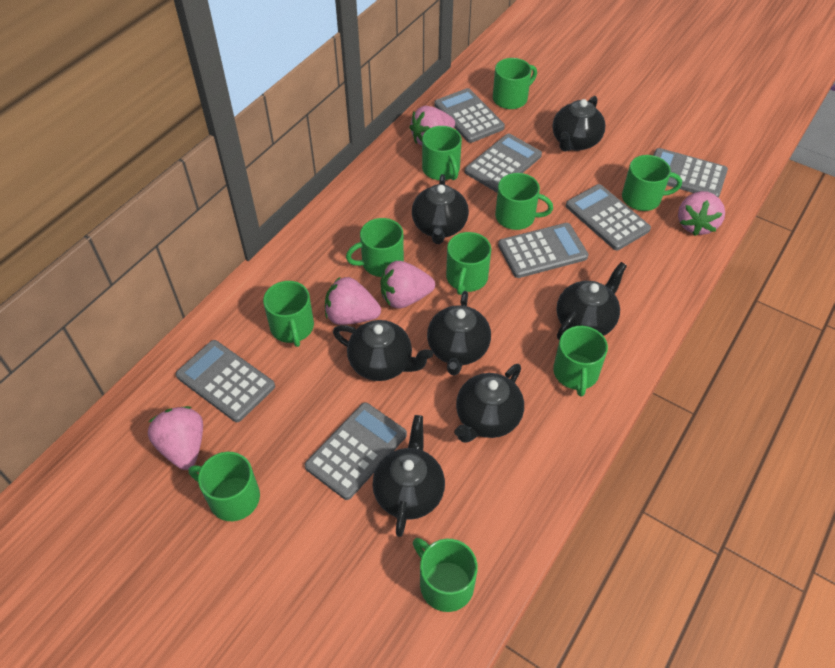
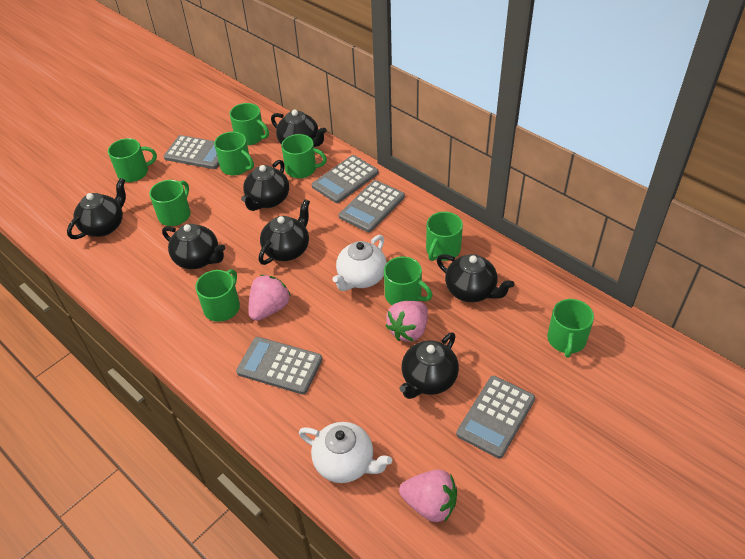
green mug: [189,452,260,521] [263,281,314,347] [346,218,404,277] [413,538,478,612] [422,126,462,180] [446,232,491,295] [493,58,537,109] [495,173,553,230] [553,326,608,397] [622,155,682,211] = 10 -> [108,138,157,182] [149,180,191,226] [195,269,240,322] [214,132,254,175] [230,103,269,145] [281,134,327,178] [384,256,432,305] [426,212,463,261] [547,299,594,358] = 9
grey calculator: [176,340,275,422] [305,402,407,500] [434,88,505,143] [465,134,542,192] [498,223,589,278] [566,184,651,250] [653,148,728,198] = 7 -> [164,135,219,169] [236,337,322,394] [312,155,379,203] [339,180,405,232] [456,376,535,459] = 5
pink strawberry: [148,406,203,470] [325,276,381,325] [381,261,435,309] [409,106,455,146] [678,191,725,236] = 5 -> [248,275,291,321] [386,301,428,342] [399,470,457,522] = 3
white teapot: none = 0 -> [299,422,392,483] [333,235,387,291] = 2

